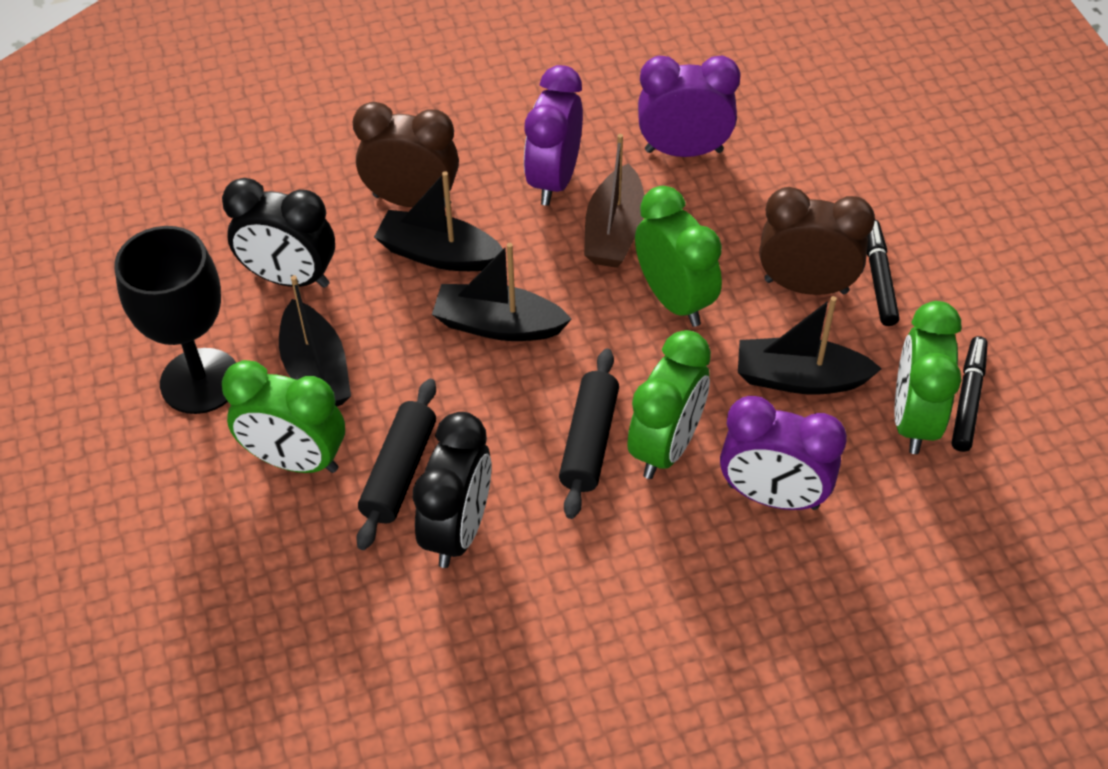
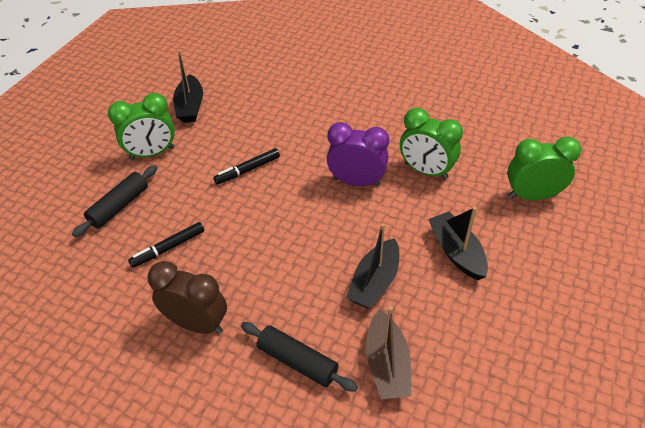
black boat: [279,275,351,407] [374,171,503,271] [432,243,572,341] [738,296,882,395] = 4 -> [173,50,203,123] [346,223,399,309] [428,207,488,280] = 3
black clock: [222,178,335,288] [413,412,491,568] = 2 -> none = 0
black goblet: [114,226,236,414] = 1 -> none = 0
brown clock: [353,102,459,207] [760,187,875,295] = 2 -> [147,261,227,334] = 1
green clock: [222,360,345,473] [628,330,711,479] [635,186,722,327] [895,301,961,454] = 4 -> [108,93,175,160] [400,108,463,180] [507,136,581,200] = 3
purple clock: [524,65,583,206] [638,56,741,157] [720,396,847,510] = 3 -> [327,122,389,187] = 1

